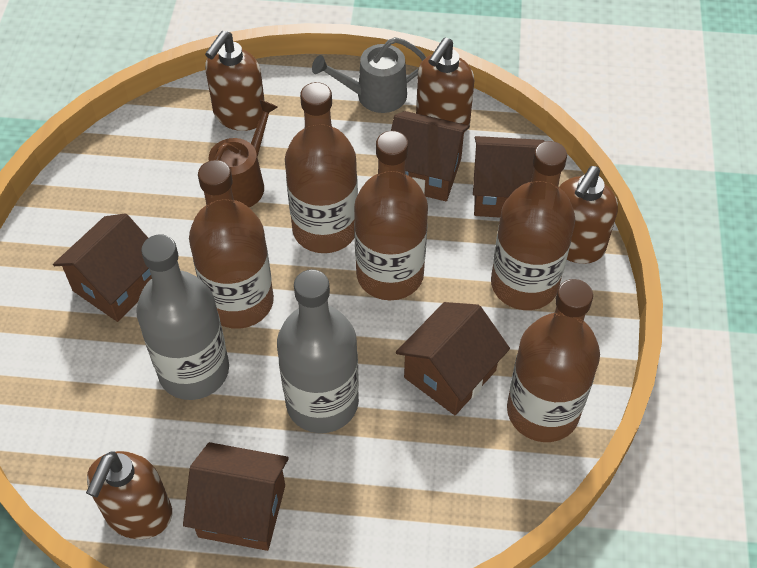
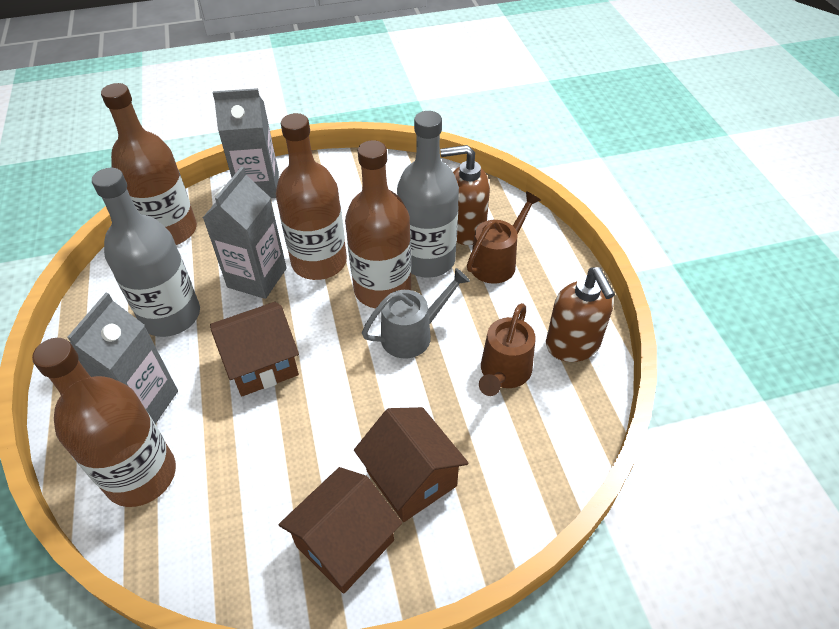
brown bottle: [189,160,274,329] [285,82,358,253] [354,131,428,300] [491,141,575,310] [507,279,600,442] = 5 -> [32,338,176,507] [101,83,197,245] [276,113,347,280] [345,140,411,308] = 4
brown house: [53,213,152,322] [183,442,289,551] [391,111,470,201] [396,302,510,415] [473,136,545,217] = 5 -> [210,302,299,397] [278,467,402,594] [354,407,469,522] = 3
brown soap dispenser: [86,451,172,539] [205,31,265,131] [416,38,474,132] [559,166,618,264] = 4 -> [440,145,490,245] [546,267,615,362] = 2
brown watering can: [209,99,278,207] = 1 -> [467,191,541,284] [479,303,536,396] = 2
grey carton: none = 0 -> [68,293,178,424] [203,166,286,299] [213,88,279,198] = 3

